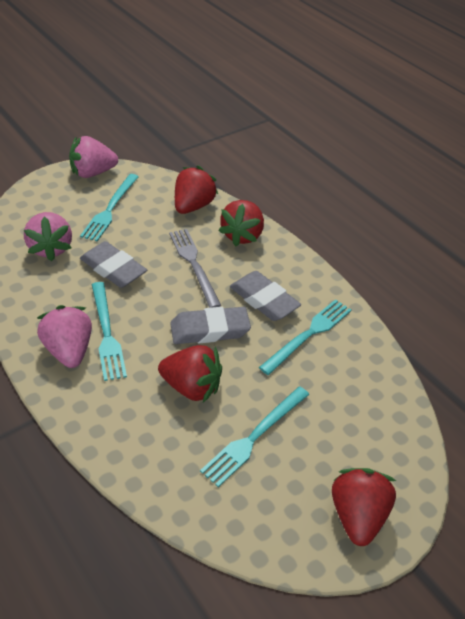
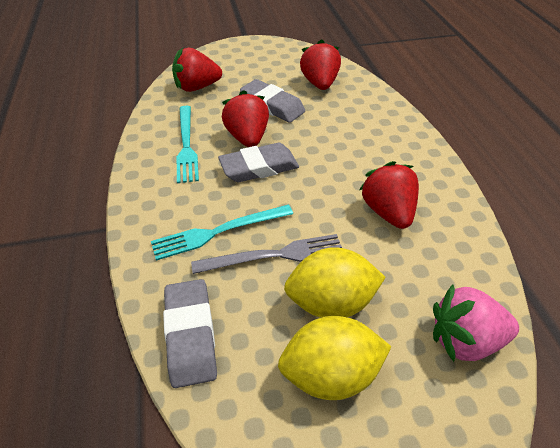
pink strawberry: [24,212,72,261] [37,305,92,368] [69,136,118,178] = 3 -> [433,284,519,362] = 1
turquoise fork: [80,174,139,241] [92,282,127,381] [200,386,309,487] [259,299,351,375] = 4 -> [151,204,293,261] [176,106,199,183] = 2
yellow lemon: none = 0 -> [278,316,391,400] [284,247,386,318] = 2

